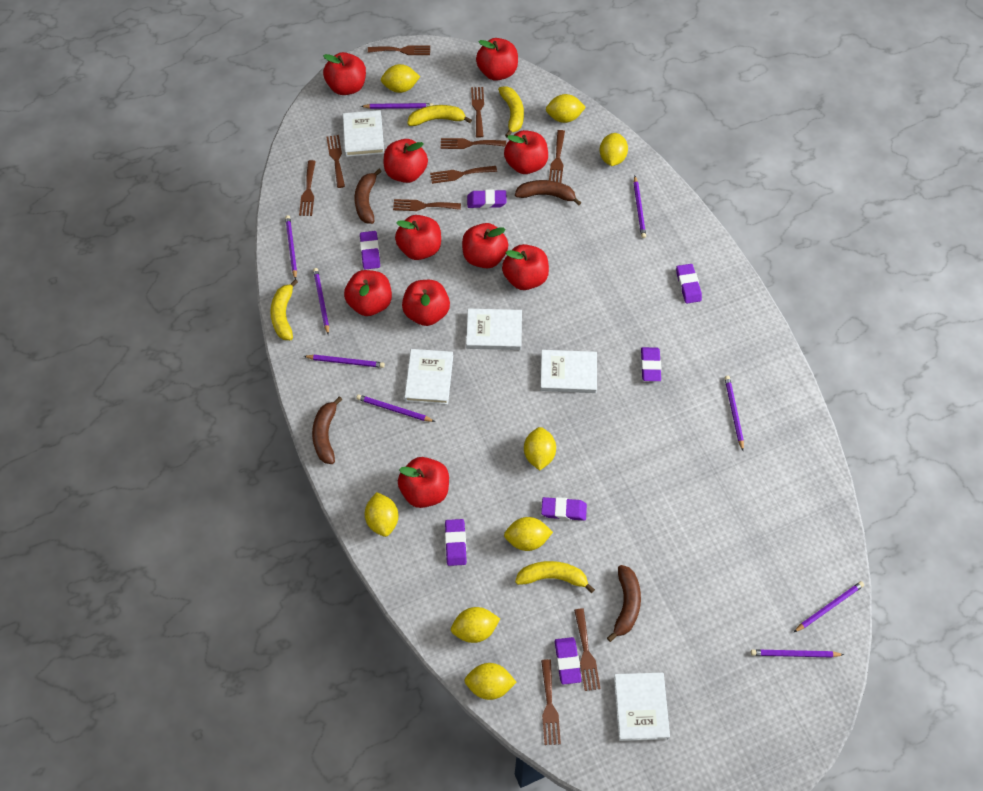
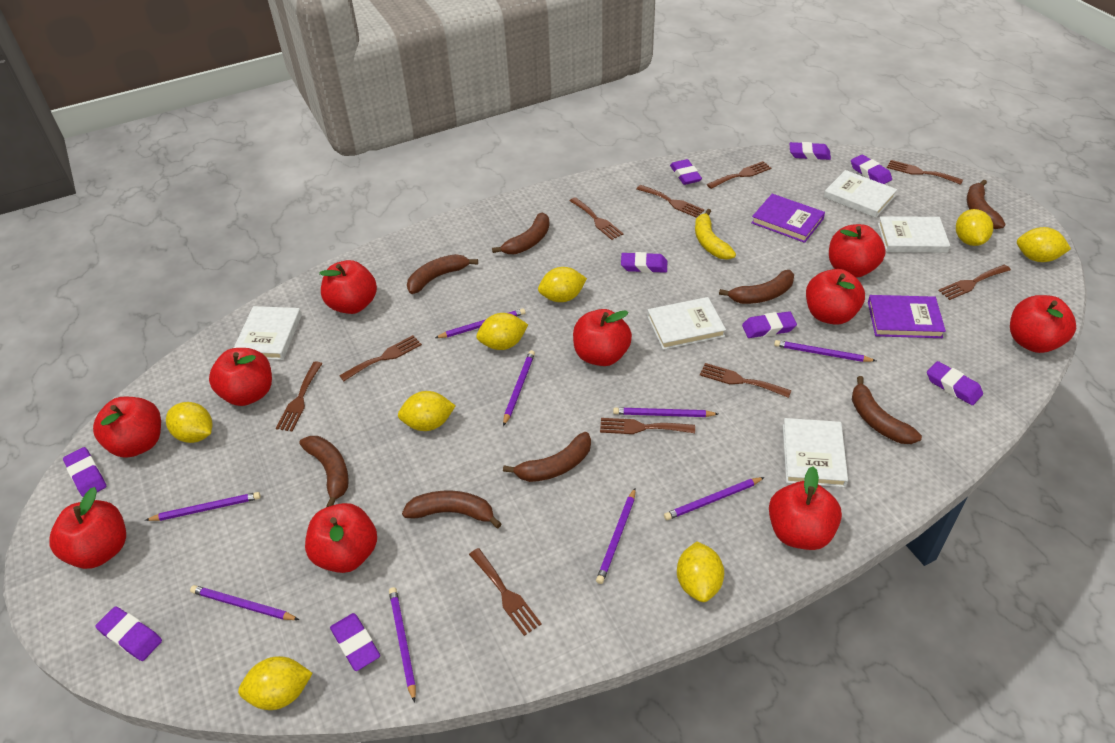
brown banana: [312,396,343,464] [354,169,382,224] [515,180,581,205] [607,565,641,642] = 4 -> [299,436,349,507] [402,491,502,528] [407,254,478,294] [492,213,550,254] [503,432,591,482] [719,270,794,304] [852,376,922,444] [967,180,1005,229] = 8
purple book: none = 0 -> [751,194,825,243] [868,295,946,338] = 2
purple eraser: [360,231,380,269] [445,519,467,566] [467,189,507,208] [541,497,587,521] [555,637,582,684] [641,347,661,381] [676,264,702,304] = 7 -> [63,447,106,497] [95,606,162,661] [330,613,380,671] [621,252,667,273] [670,159,702,185] [742,311,797,338] [790,142,831,160] [851,154,892,184] [927,361,983,405] = 9
yellow banana: [270,279,298,340] [407,105,472,126] [498,86,524,137] [515,561,595,593] = 4 -> [695,209,736,260] = 1

